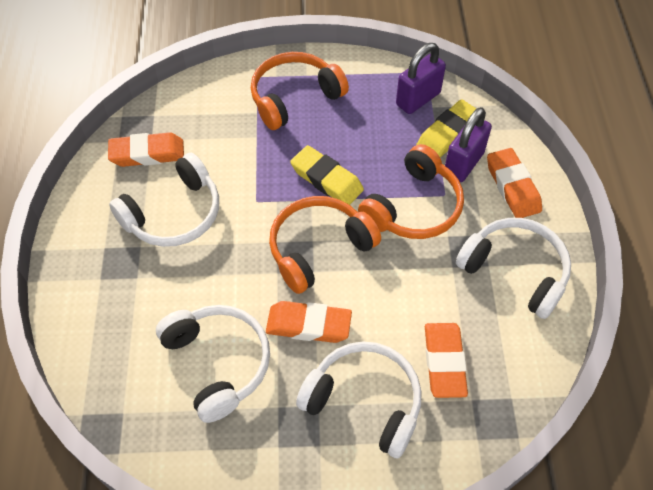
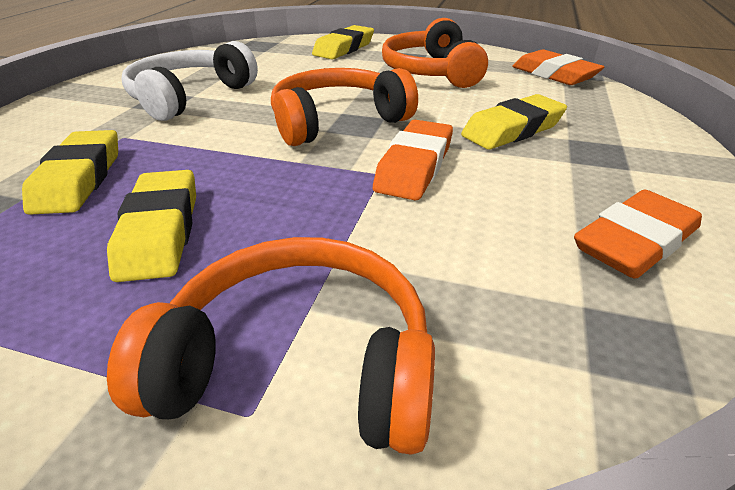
orange eraser: [108,132,184,167] [266,301,352,343] [425,323,468,398] [487,148,542,218] = 4 -> [373,120,453,200] [512,50,605,85] [574,190,702,279] = 3
purple padlock: [396,43,446,114] [445,107,492,182] = 2 -> none = 0
white headphones: [109,153,219,247] [156,305,270,423] [296,341,422,459] [456,218,571,319] = 4 -> [121,41,258,121] = 1
yellow eraser: [290,145,364,205] [416,99,477,158] = 2 -> [22,130,118,215] [107,170,196,282] [312,25,374,60] [461,94,567,150] = 4

